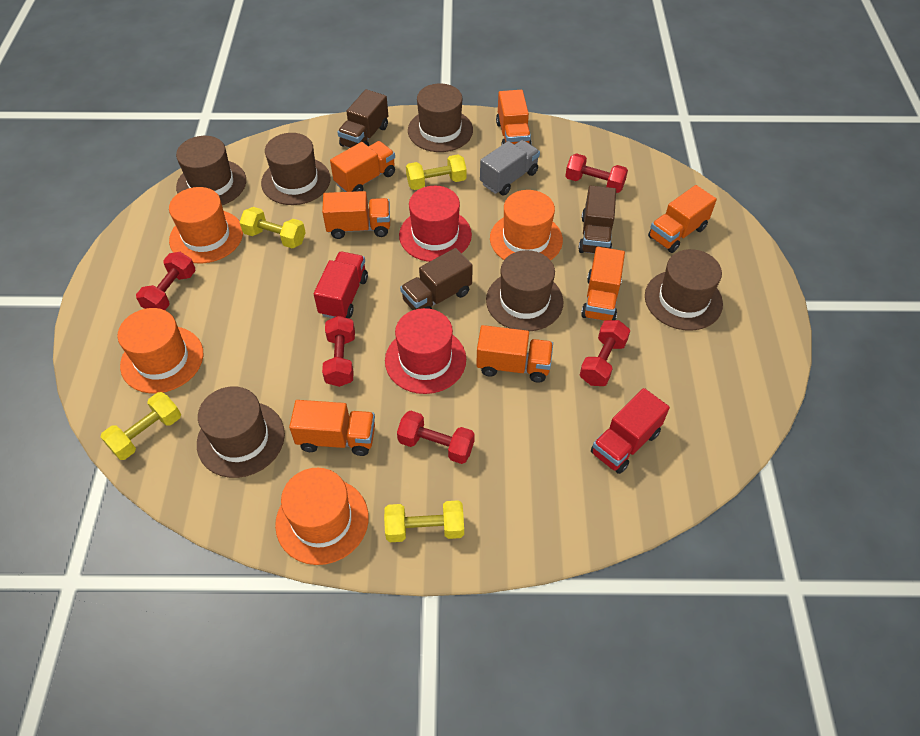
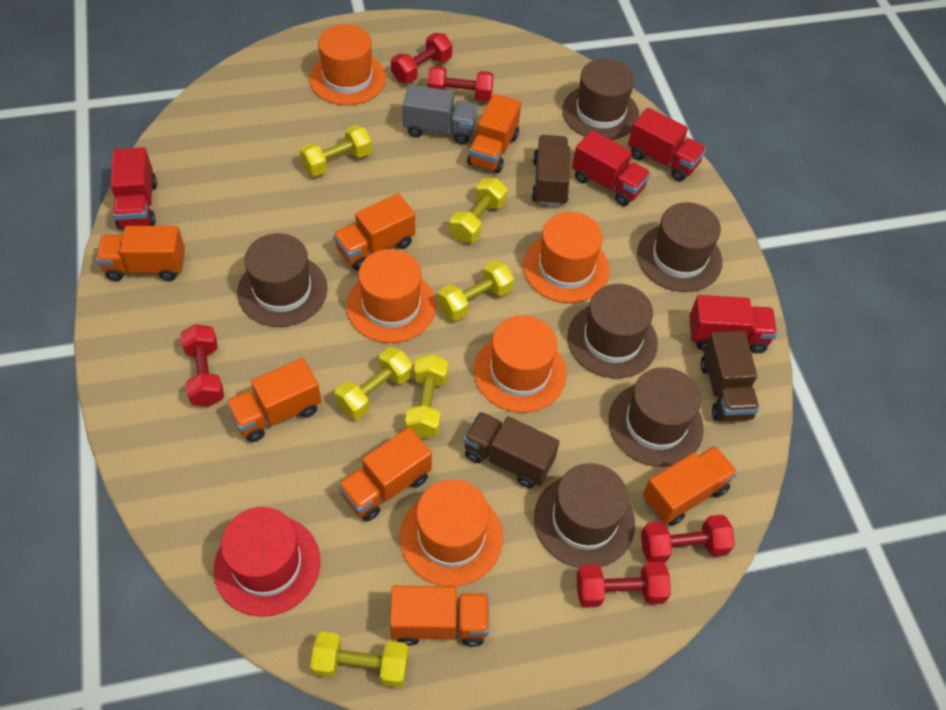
orange hat: [117,308,203,393] [169,187,243,263] [275,468,369,565] [490,190,563,260] = 4 -> [309,24,386,105] [347,249,436,343] [400,480,503,587] [474,315,566,413] [523,212,610,303] = 5
red hat: [385,308,466,394] [399,186,472,262] = 2 -> [214,507,320,617] = 1
red truck: [314,252,368,318] [591,388,670,474] = 2 -> [110,147,157,229] [572,130,651,206] [628,108,706,181] [689,295,777,353] = 4
yellow dumbbell: [100,392,181,460] [240,207,306,248] [384,500,464,542] [406,154,467,190] = 4 -> [300,125,372,176] [310,632,409,688] [334,347,413,419] [405,354,448,438] [438,260,514,321] [450,178,507,243] = 6

